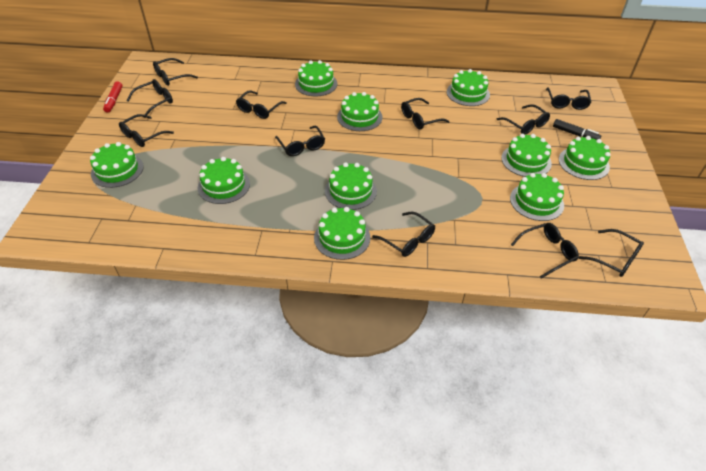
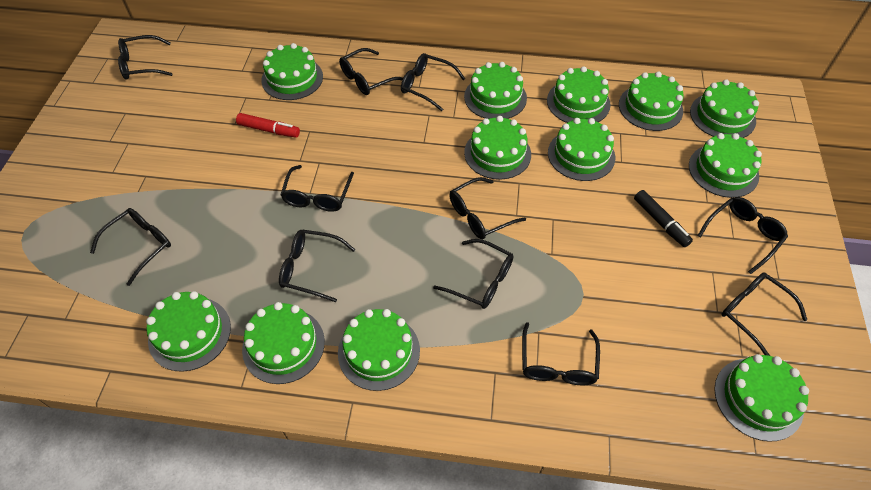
green cake: [90,142,144,188] [198,157,250,204] [295,60,337,97] [314,207,370,260] [325,163,377,210] [337,92,383,131] [447,69,490,106] [501,134,552,177] [510,173,564,221] [559,136,611,180] = 10 -> [146,291,231,372] [242,302,325,384] [261,43,323,100] [338,309,420,391] [464,62,527,119] [464,116,531,180] [547,66,611,123] [548,118,615,181] [619,72,683,131] [689,133,762,198] [690,80,759,138] [714,354,809,442] = 12

